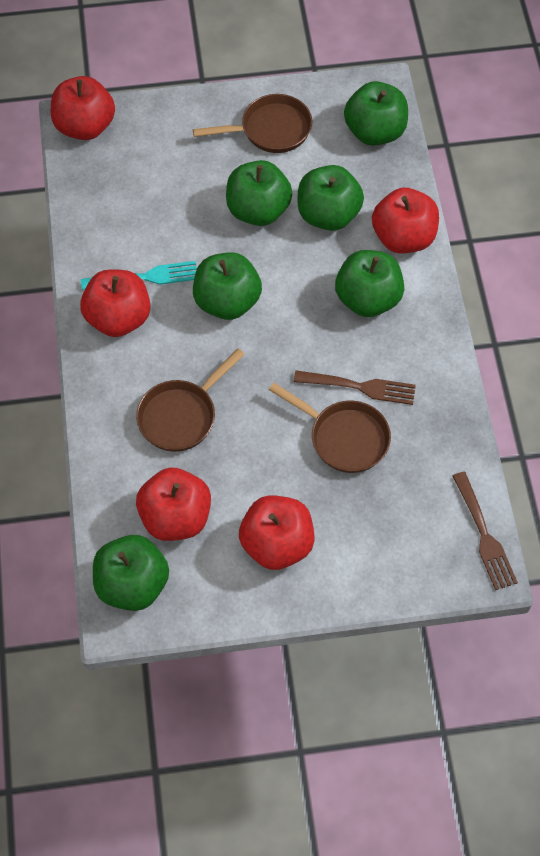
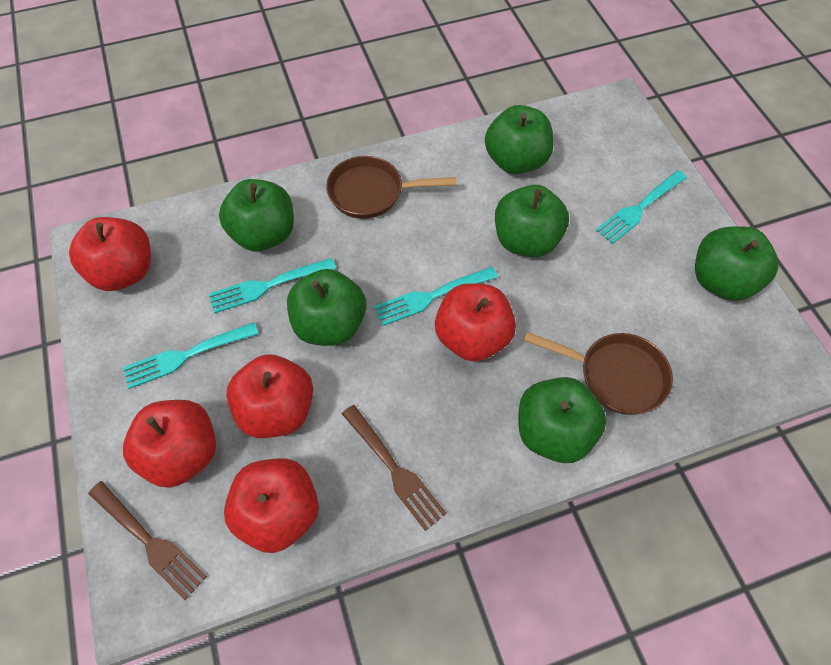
brown pan: [136,349,245,452] [193,94,312,153] [269,383,391,473] = 3 -> [326,156,456,219] [523,332,673,415] = 2
turquoise fork: [81,261,197,290] = 1 -> [123,322,259,389] [209,258,336,313] [374,267,498,326] [596,170,687,244] = 4

